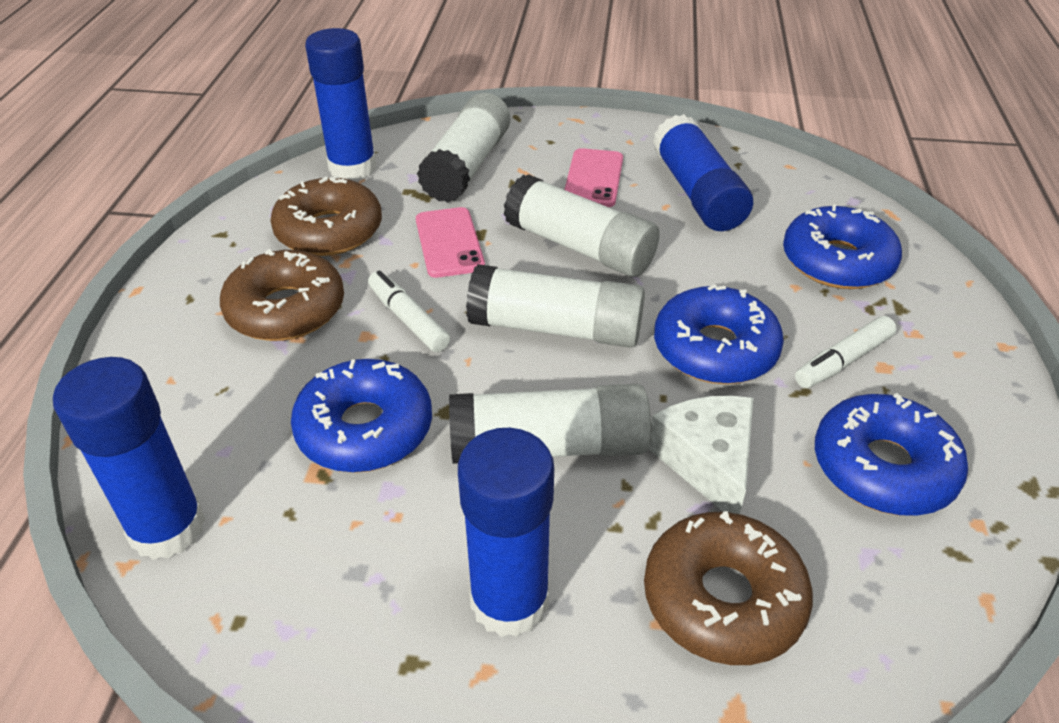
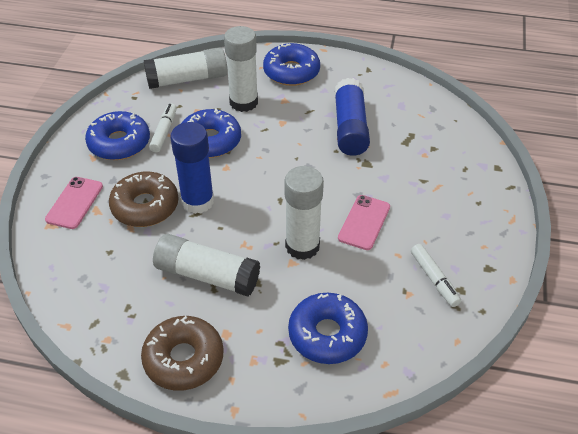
blue glue stick: [53,357,206,560] [305,28,377,180] [458,428,554,637] [653,114,753,231] = 4 -> [170,122,214,214] [334,78,370,156] = 2
brown donut: [220,249,344,341] [270,175,382,256] [644,511,813,665] = 3 -> [109,172,179,227] [141,316,224,391] = 2
white cheese: [648,396,753,514] = 1 -> none = 0

